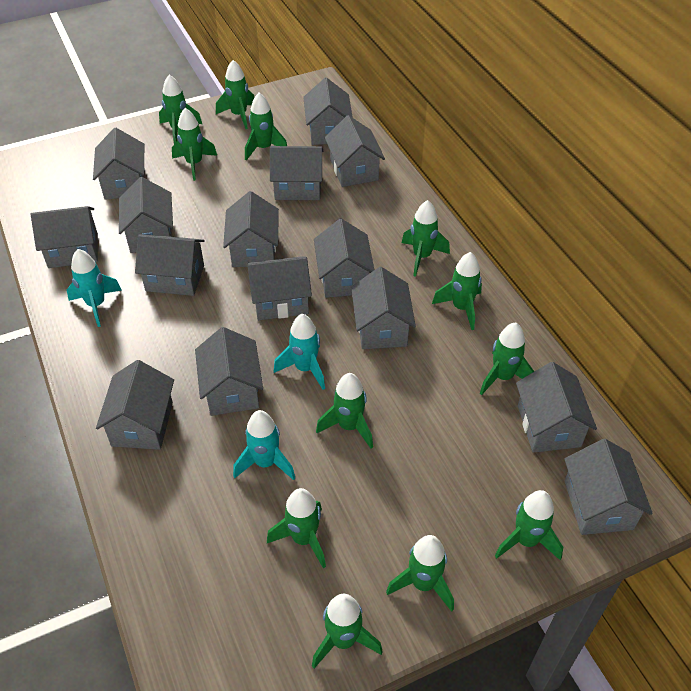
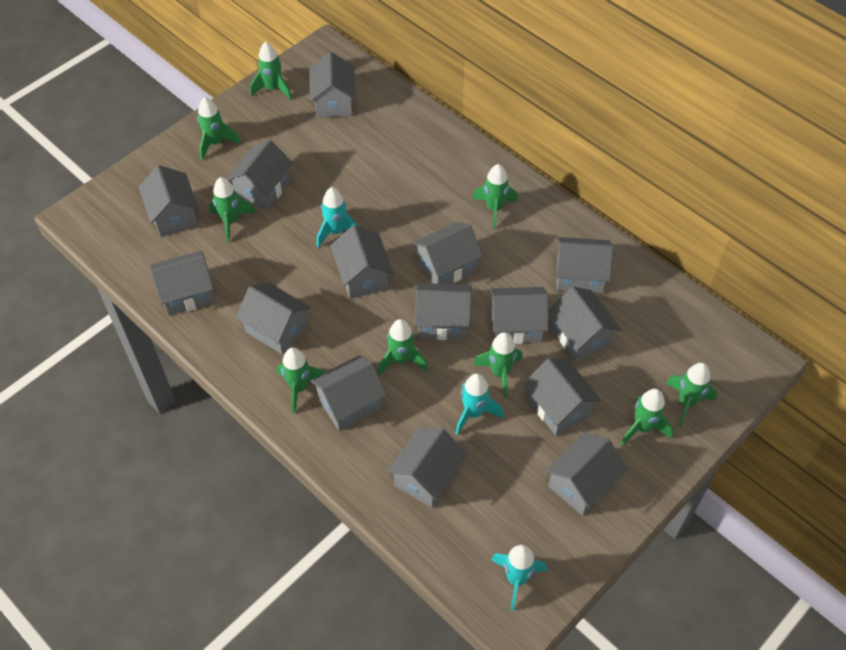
green rocket: [159,75,202,144] [172,108,217,181] [216,60,254,129] [245,93,287,160] [267,488,326,568] [312,594,383,668] [316,373,373,448] [386,535,454,612] [402,200,450,277] [432,252,482,330] [480,322,534,395] [495,490,563,561] = 12 -> [197,97,241,160] [209,177,255,243] [250,42,292,100] [277,348,324,414] [377,319,428,375] [472,164,518,230] [473,332,523,398] [621,389,673,445] [666,363,717,427] = 9

